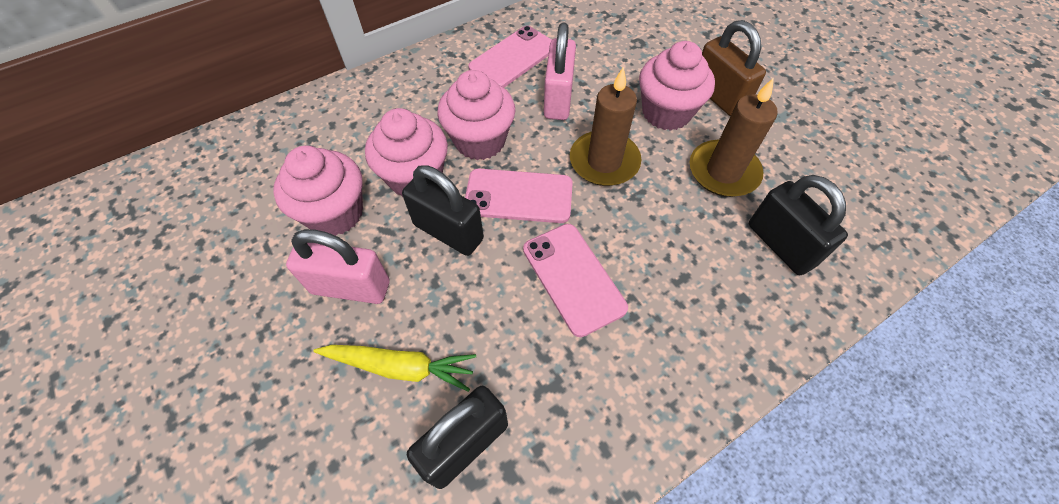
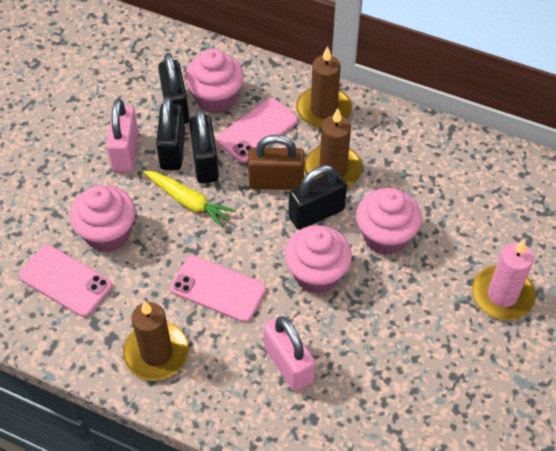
black padlock: [402,165,484,256] [407,386,508,489] [749,175,848,275] = 3 -> [156,97,185,170] [158,53,189,124] [189,109,219,183] [288,165,347,230] = 4
brown candle: [570,67,641,186] [690,78,778,197] = 2 -> [123,301,189,380] [296,46,352,129] [305,108,362,187] = 3
pink candle: none = 0 -> [472,240,536,320] = 1

